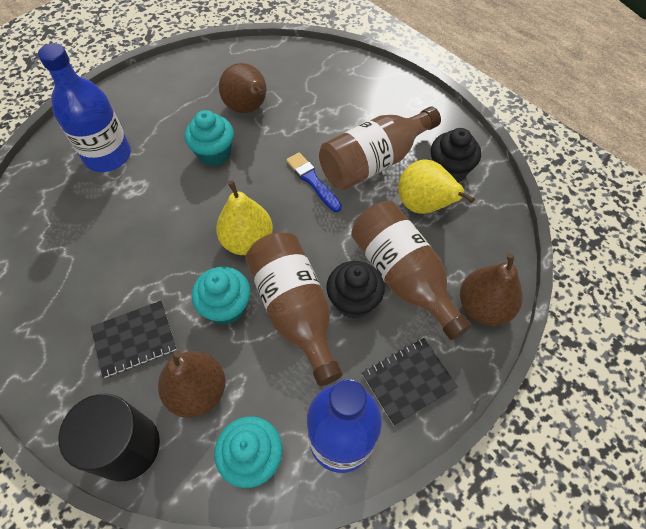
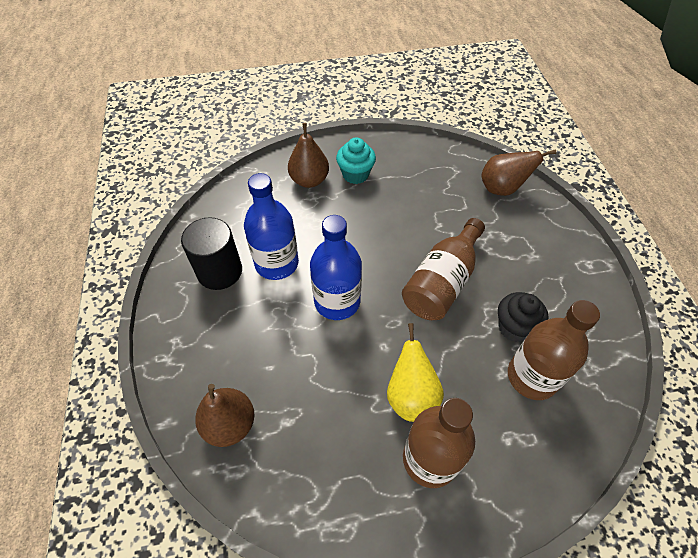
black cupcake: [326,261,385,319] [431,128,481,182] = 2 -> [498,292,549,342] = 1
black notebook: [91,301,177,378] [362,338,458,426] = 2 -> none = 0
blue brush: [286,152,342,212] = 1 -> none = 0
turquoise cupcake: [185,110,234,166] [192,267,251,325] [214,416,282,488] = 3 -> [336,137,376,184] = 1
yellow pear: [216,181,273,255] [398,159,475,214] = 2 -> [387,323,444,422] = 1

